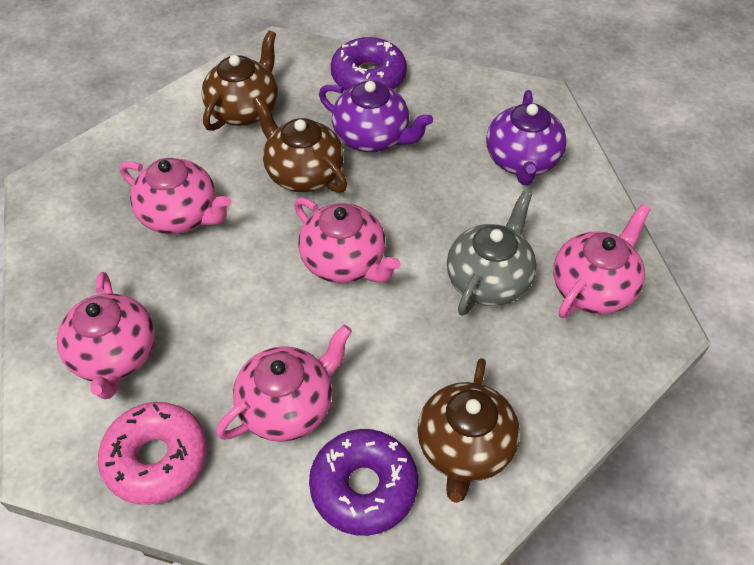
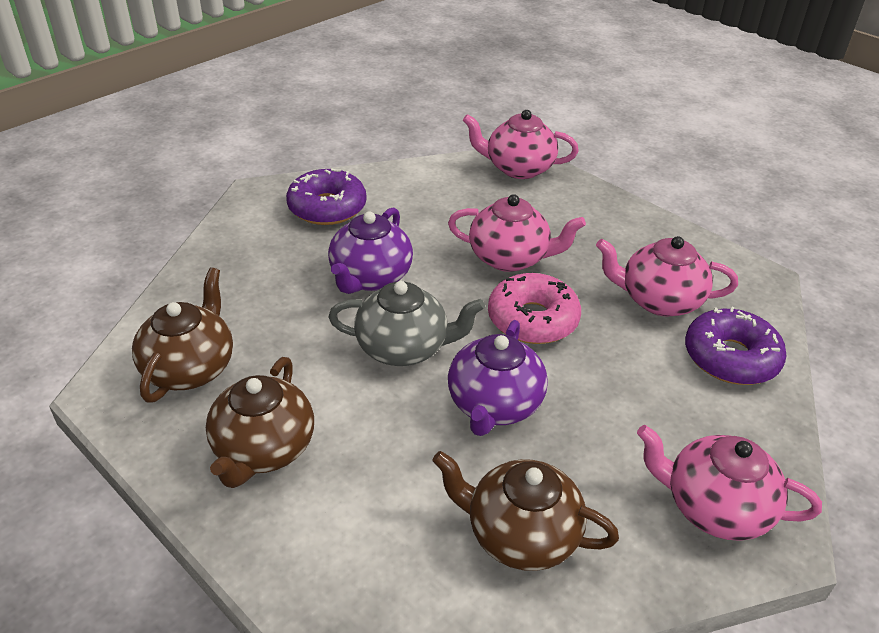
pink teapot: [57,272,155,399] [120,158,231,234] [216,324,352,442] [294,198,401,283] [553,204,651,318] = 5 -> [448,194,586,272] [463,110,579,179] [596,236,738,317] [637,425,822,541] = 4

